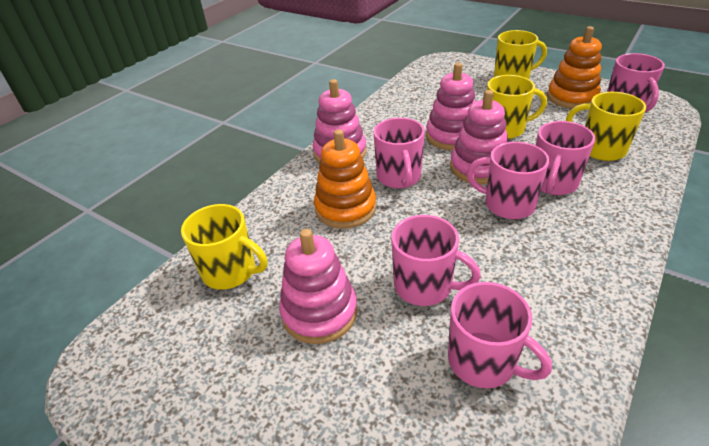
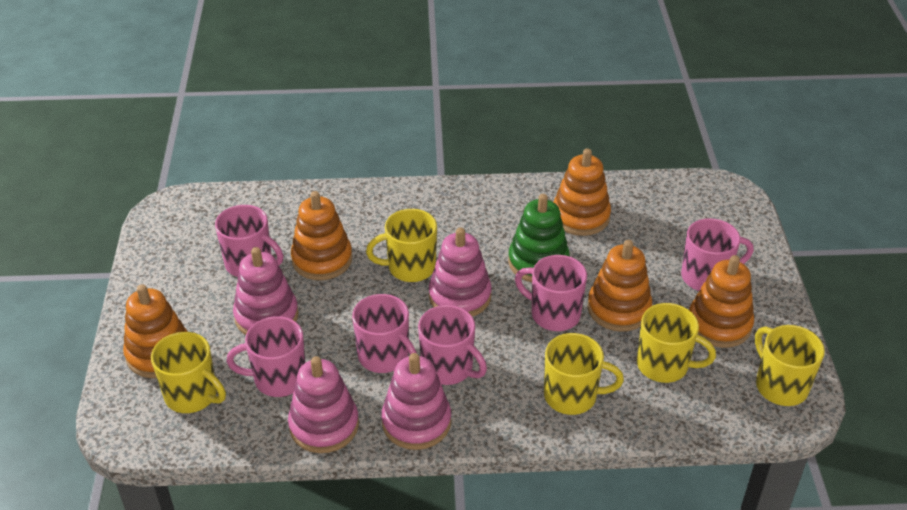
green stacking toy: none = 0 -> [508,194,570,282] = 1
orange stacking toy: [314,129,376,229] [547,26,602,109] = 2 -> [123,284,188,378] [291,191,352,280] [553,148,611,236] [587,240,652,332] [689,255,754,348] = 5
yellow mug: [181,204,267,290] [487,75,547,139] [494,30,547,79] [566,92,646,161] = 4 -> [151,332,226,413] [366,209,437,282] [544,333,624,415] [637,303,716,383] [755,325,825,406] = 5

